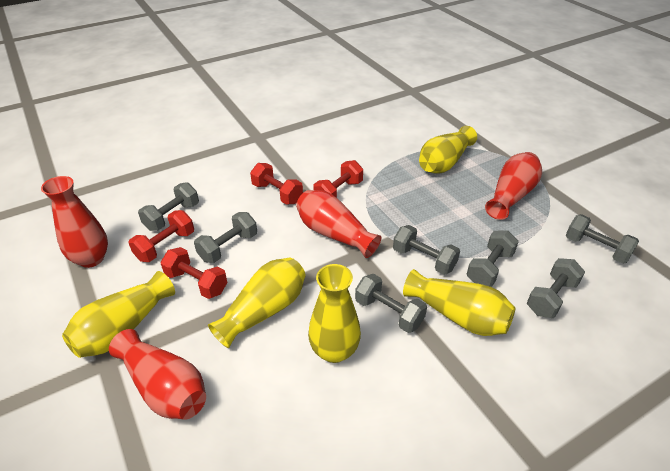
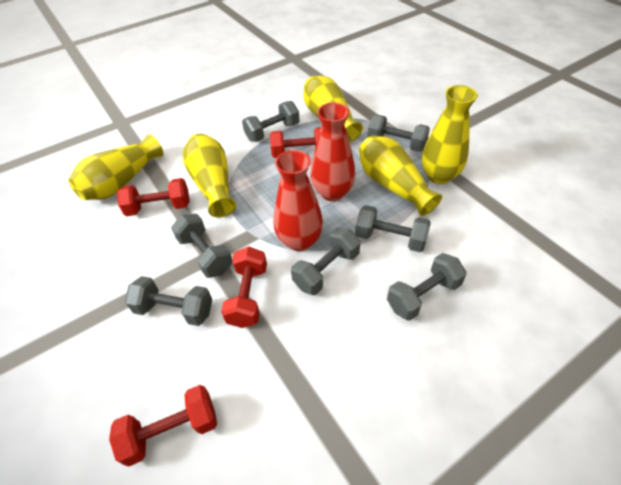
red vase: [41,176,108,268] [109,329,206,420] [296,190,381,258] [485,152,542,220] = 4 -> [274,150,323,251] [311,103,355,201] = 2

